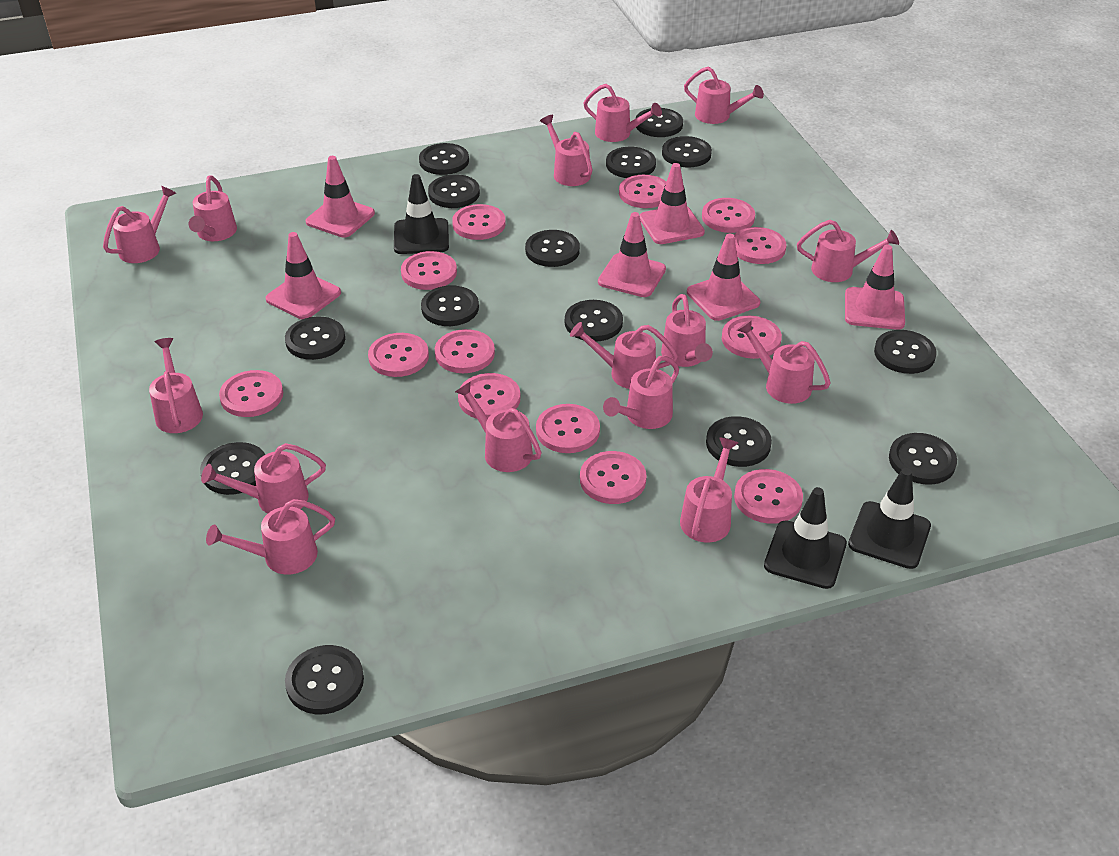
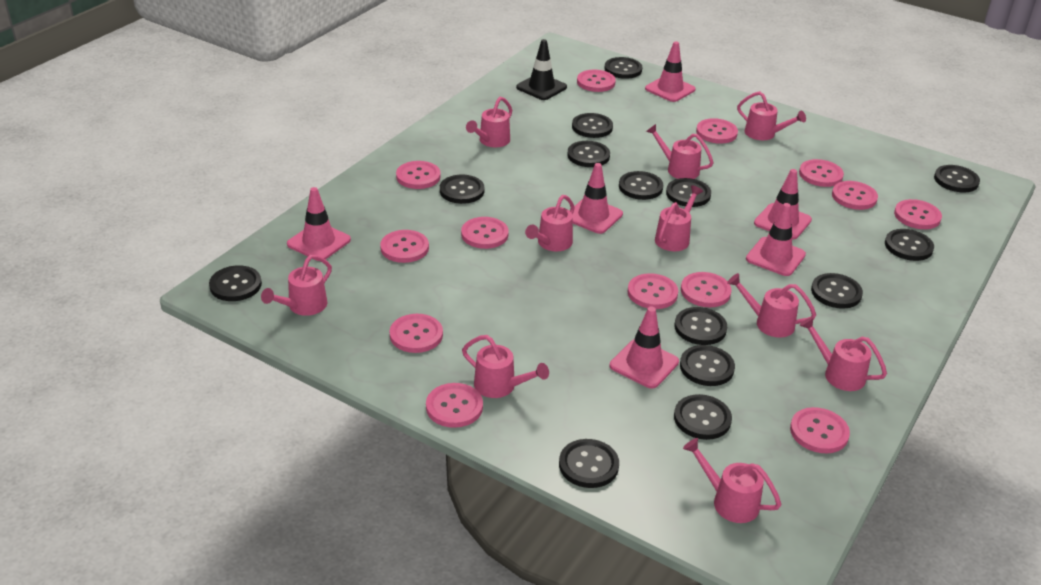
black traffic cone: [394,174,449,254] [764,487,847,589] [848,468,931,569] = 3 -> [516,39,567,100] = 1
pink watering can: [103,186,176,263] [149,338,203,433] [189,175,237,241] [201,443,326,514] [206,499,335,575] [455,381,542,472] [540,115,593,186] [570,322,678,389] [583,84,662,142] [603,356,679,429] [661,294,713,367] [680,437,738,543] [684,67,764,124] [737,320,831,404] [797,220,899,282] = 15 -> [261,255,332,316] [462,335,549,398] [466,97,512,147] [525,195,575,251] [646,124,714,179] [655,185,703,251] [683,438,782,523] [727,273,816,338] [737,91,806,140] [799,317,887,391] = 10

